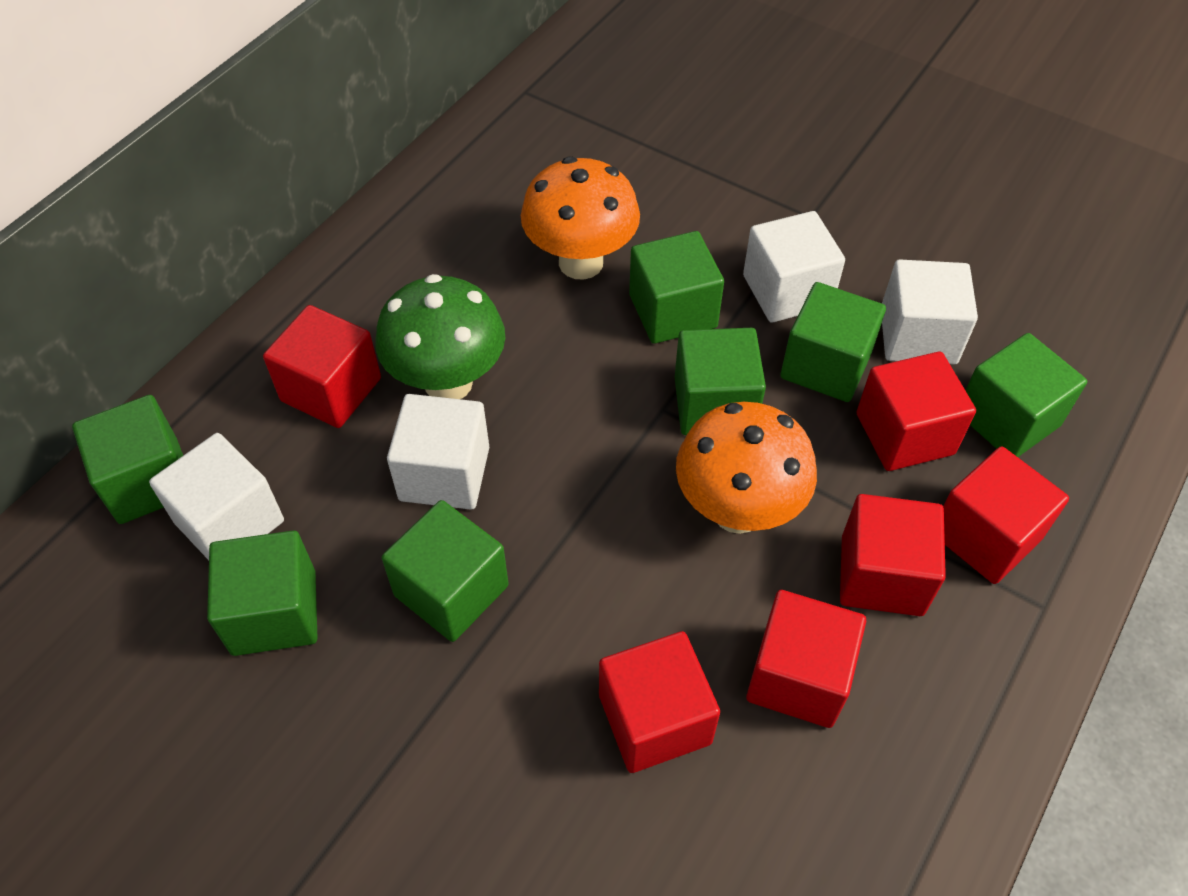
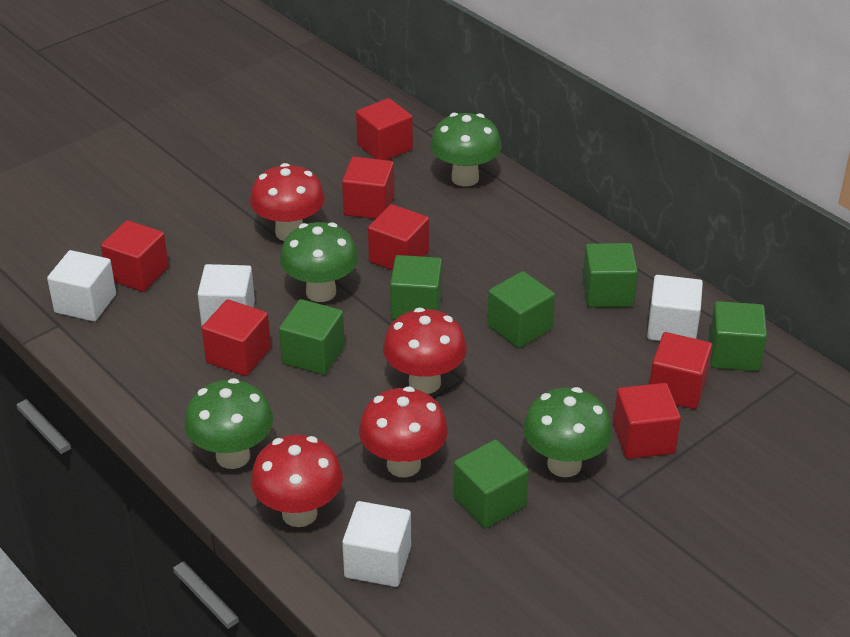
green cube: [72,395,183,524] [207,531,317,656] [382,500,509,642] [629,231,724,344] [675,328,766,435] [780,282,886,402] [965,333,1087,457] = 7 -> [279,299,345,375] [390,255,442,320] [453,439,529,528] [487,271,555,348] [583,243,638,308] [709,301,767,371] = 6
green mushroom: [376,274,505,399] = 1 -> [184,378,273,469] [280,222,358,302] [430,113,502,186] [523,387,612,477] = 4
orange mushroom: [521,157,640,280] [676,402,817,534] = 2 -> none = 0
red cube: [263,305,381,428] [599,631,720,773] [746,590,866,728] [840,494,946,616] [856,352,976,471] [943,446,1069,584] = 6 -> [101,220,169,292] [202,299,271,376] [342,157,394,219] [356,98,413,160] [368,204,429,270] [613,383,681,459] [649,332,712,409] = 7
red mushroom: none = 0 -> [250,163,325,241] [251,435,343,527] [359,386,448,478] [383,308,467,394] = 4

